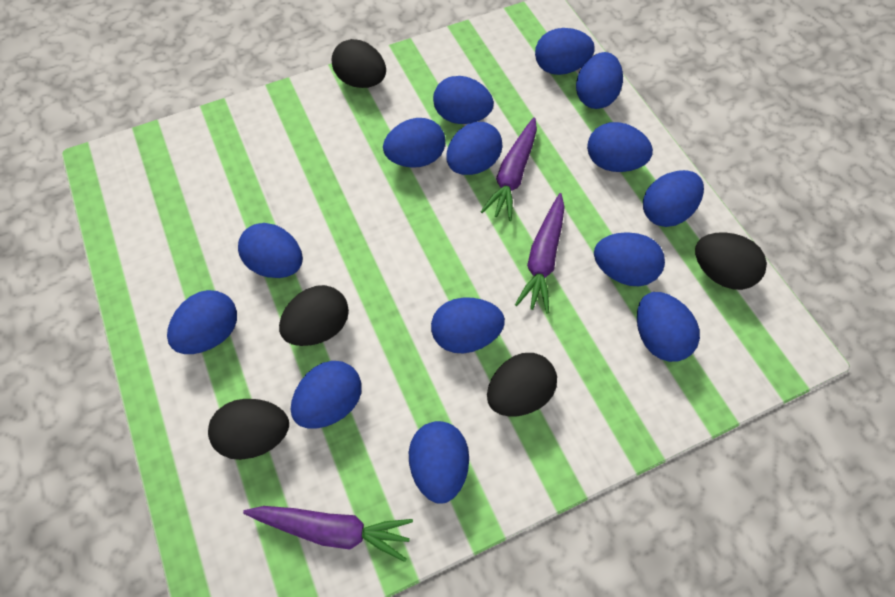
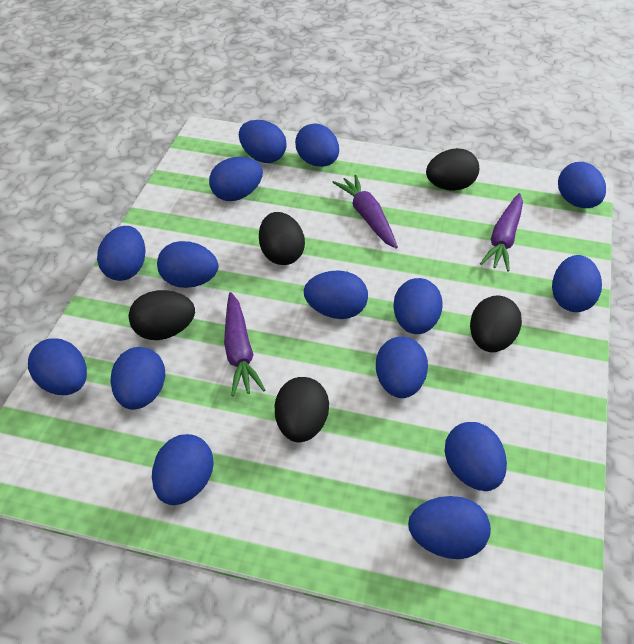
blue egg: [167,290,237,354] [238,223,303,278] [291,361,362,429] [383,118,445,168] [409,421,469,504] [431,298,505,353] [433,76,494,124] [446,122,503,175] [535,28,595,75] [576,52,623,109] [587,122,653,172] [594,232,665,286] [637,292,700,362] [643,170,704,227] = 14 -> [28,338,87,395] [97,226,146,281] [110,347,165,410] [152,434,214,505] [157,241,218,288] [209,157,263,201] [239,120,287,163] [295,123,339,167] [304,270,368,319] [376,337,428,398] [393,278,443,334] [408,496,491,559] [445,422,507,491] [552,255,602,312] [558,162,606,208] = 15

